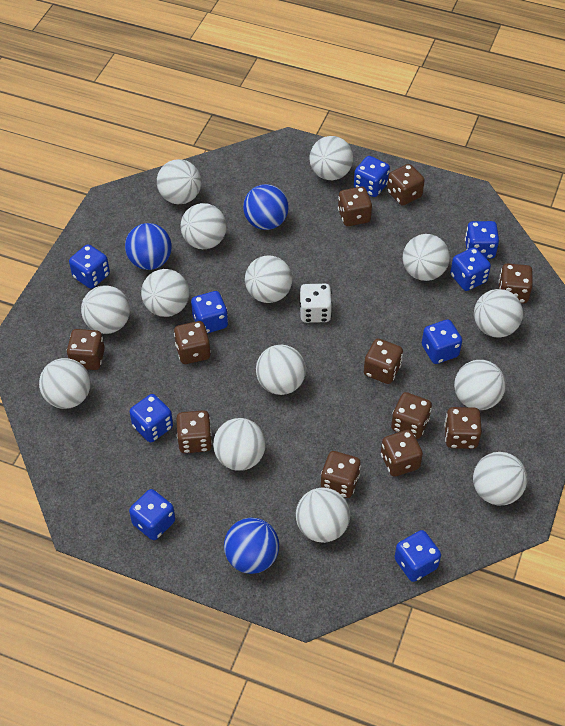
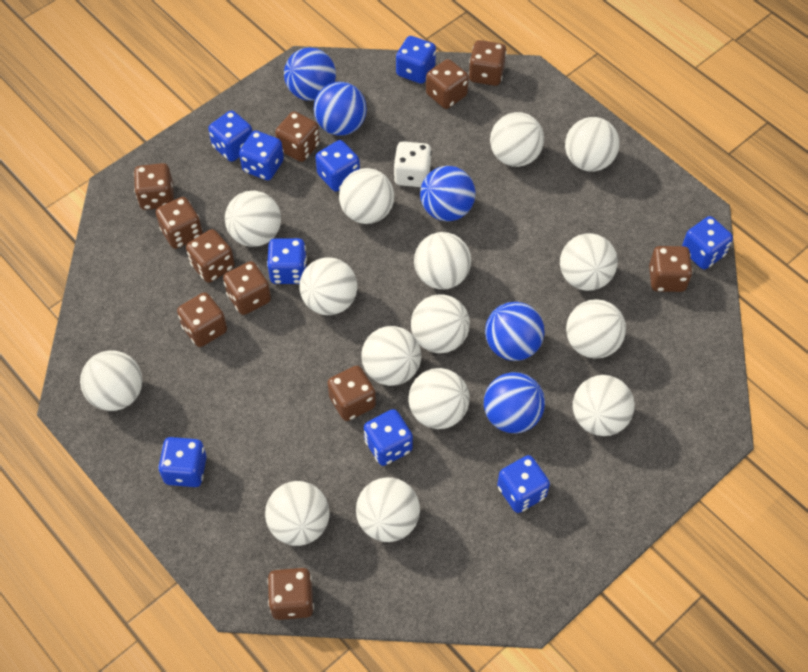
blue ball: [125,223,172,270] [224,518,279,574] [243,184,289,230] = 3 -> [284,47,336,101] [314,82,367,136] [420,166,475,221] [484,372,545,433] [485,302,545,361] = 5
white ball: [39,358,91,409] [81,285,130,334] [141,269,189,317] [157,159,201,204] [180,203,227,249] [213,418,266,471] [245,255,292,303] [256,345,306,395] [296,487,350,543] [309,136,353,180] [403,234,450,281] [454,360,506,410] [473,452,527,505] [474,289,523,338] = 14 -> [80,350,142,411] [225,191,281,247] [265,481,330,546] [299,257,357,315] [339,168,394,224] [356,477,420,542] [361,326,421,386] [409,368,470,429] [411,294,470,353] [414,232,471,289] [490,112,544,167] [560,233,618,291] [565,117,620,172] [566,299,626,358] [573,375,635,436] = 15

